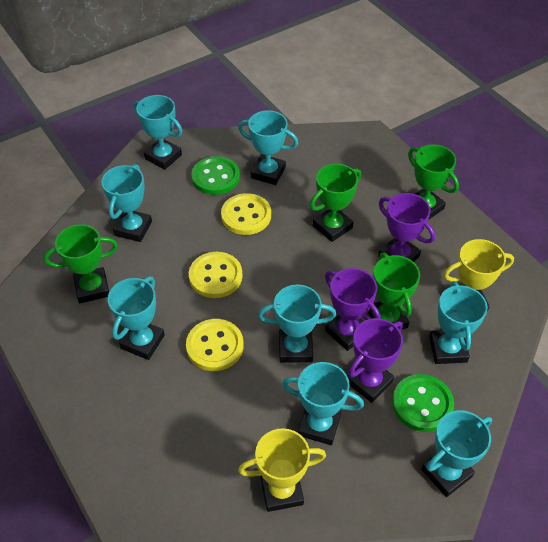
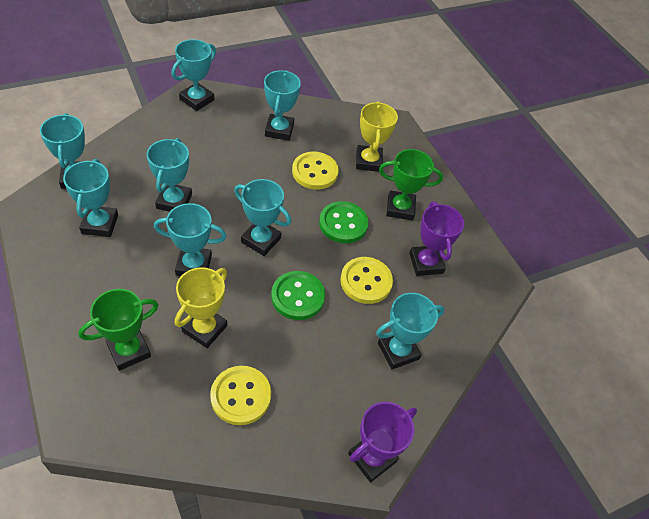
green trophy: [44,224,118,303] [310,164,361,242] [368,253,420,329] [408,144,459,220] = 4 -> [78,289,158,371] [379,149,443,221] = 2
purple trophy: [325,268,381,351] [347,318,403,403] [378,193,435,262] = 3 -> [348,402,417,482] [409,201,464,276] = 2

